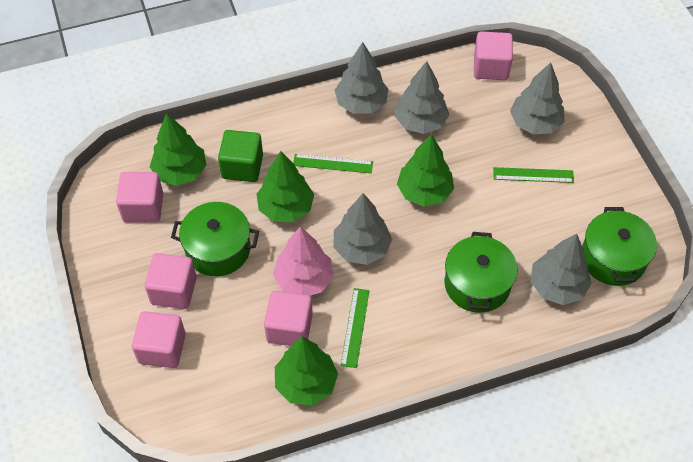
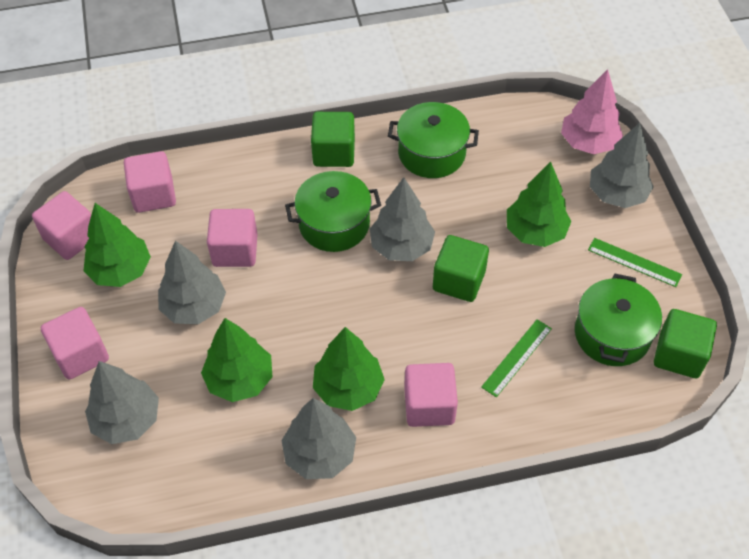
green cube: [218,130,263,182] = 1 -> [311,112,355,167] [433,235,489,302] [654,309,717,378] = 3
green ruler: [293,154,373,173] [341,288,370,368] [493,167,574,183] = 3 -> [481,319,552,397] [588,238,682,287] = 2

